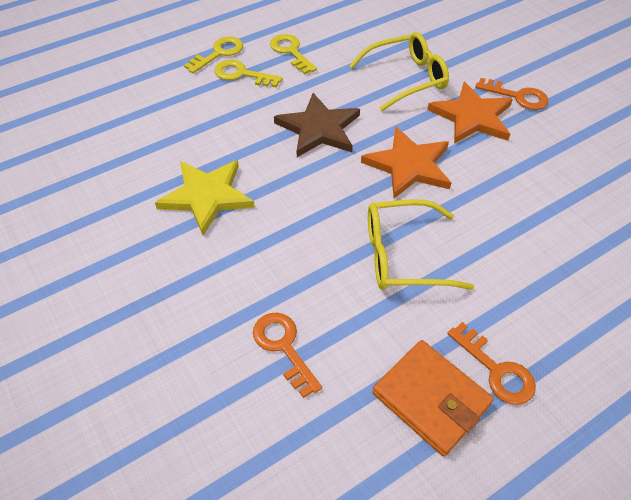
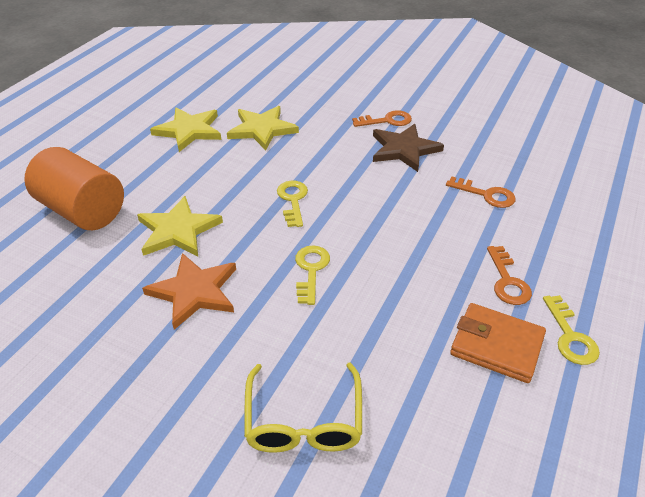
orange cylinder: none = 0 -> [24,147,124,230] = 1
orange star: [361,127,451,198] [427,82,513,144] = 2 -> [142,253,236,330] = 1
yellow glasses: [349,32,449,111] [368,199,474,290] = 2 -> [244,362,362,453] = 1
yellow star: [155,160,255,236] = 1 -> [137,196,223,256] [150,108,221,152] [227,106,299,150] = 3

